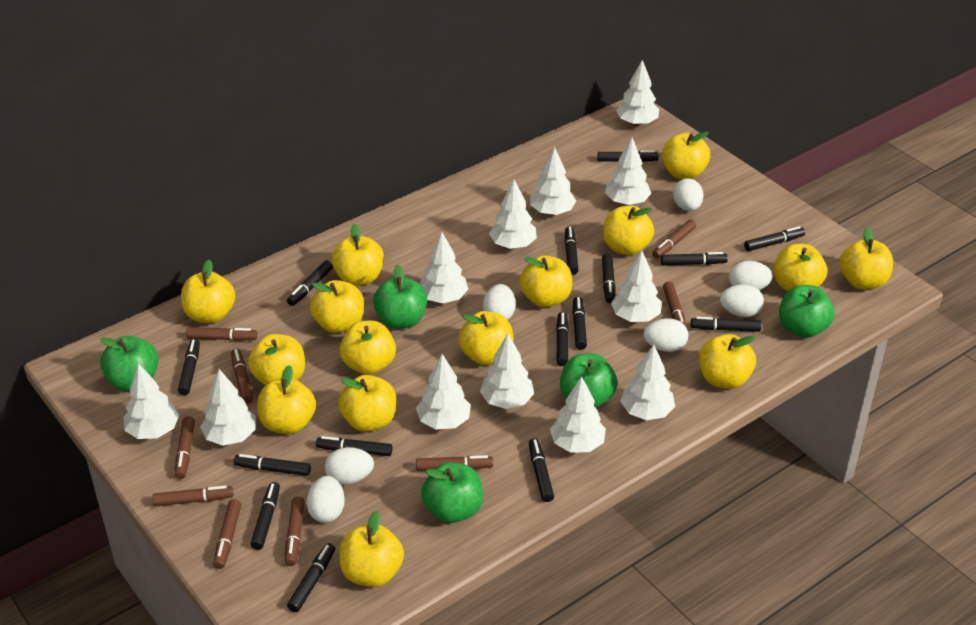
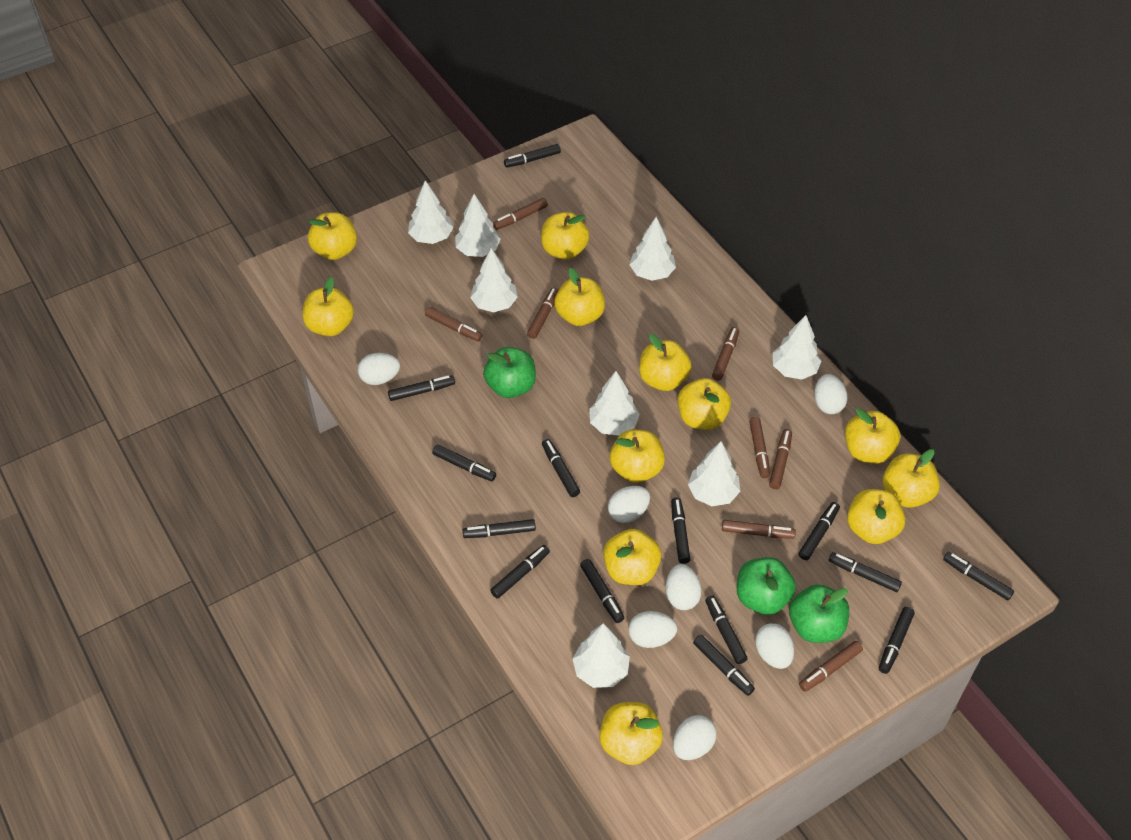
black marker: [178,339,200,395] [234,454,311,476] [250,482,280,550] [287,260,333,306] [287,543,335,612] [316,436,392,456] [529,438,554,502] [556,312,569,366] [565,227,579,275] [572,297,587,350] [597,150,659,162] [602,253,616,303] [661,252,728,266] [690,317,762,332] [744,226,805,251] = 15 -> [388,375,455,401] [432,444,496,481] [462,519,536,538] [490,545,550,599] [504,144,561,168] [542,439,580,497] [580,559,624,623] [671,498,690,564] [693,635,755,696] [705,596,748,664] [799,502,840,560] [829,552,902,592] [879,607,915,674] [943,552,1014,600] = 14
brown marker: [152,485,234,506] [175,416,195,479] [186,327,257,341] [213,499,241,569] [231,348,254,404] [285,497,305,566] [416,455,493,471] [652,220,696,258] [663,281,687,328] = 9 -> [425,307,483,341] [493,198,548,230] [527,288,559,339] [712,327,739,381] [722,520,796,539] [749,417,770,478] [769,429,792,489] [799,641,863,692] = 8
green apple: [100,336,158,391] [373,265,427,329] [421,462,483,523] [560,353,617,408] [779,285,835,338] = 5 -> [483,347,536,398] [737,557,796,615] [789,584,849,643] = 3
white tree: [124,363,179,439] [200,369,256,446] [416,354,471,430] [420,232,468,303] [480,334,534,409] [489,180,537,249] [530,147,576,215] [550,376,606,453] [605,137,651,206] [611,250,662,322] [616,60,659,126] [620,345,675,420] = 12 -> [408,181,454,244] [455,194,501,257] [470,248,518,312] [572,623,630,688] [589,371,640,436] [629,217,676,281] [688,441,740,506] [773,315,821,380] = 8
yellow apple: [181,260,235,323] [248,334,305,385] [257,365,316,434] [310,280,364,333] [332,224,384,286] [338,375,396,432] [340,321,396,375] [340,511,404,587] [458,311,514,365] [519,255,572,307] [603,205,654,255] [662,132,710,179] [699,334,756,389] [773,244,827,291] [839,227,893,289] = 15 -> [303,277,354,336] [308,212,357,260] [541,212,590,260] [554,268,605,326] [599,702,663,765] [603,529,661,585] [610,430,665,483] [639,334,692,391] [677,378,731,430] [845,408,900,464] [847,489,905,544] [882,449,940,508] = 12

